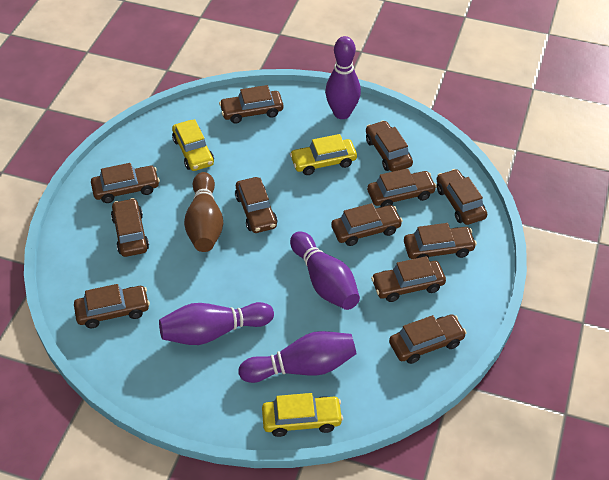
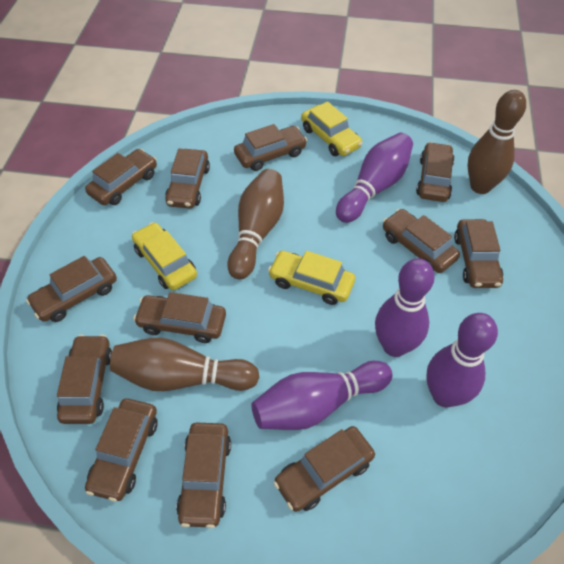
brown bowling pin: [184,172,223,252] = 1 -> [110,338,260,391] [227,169,284,280] [468,90,526,194] = 3

